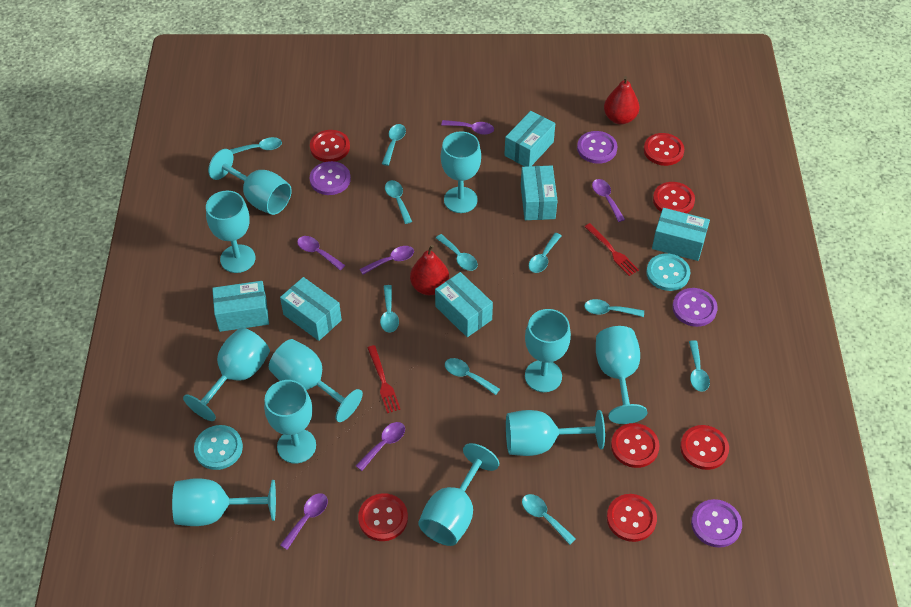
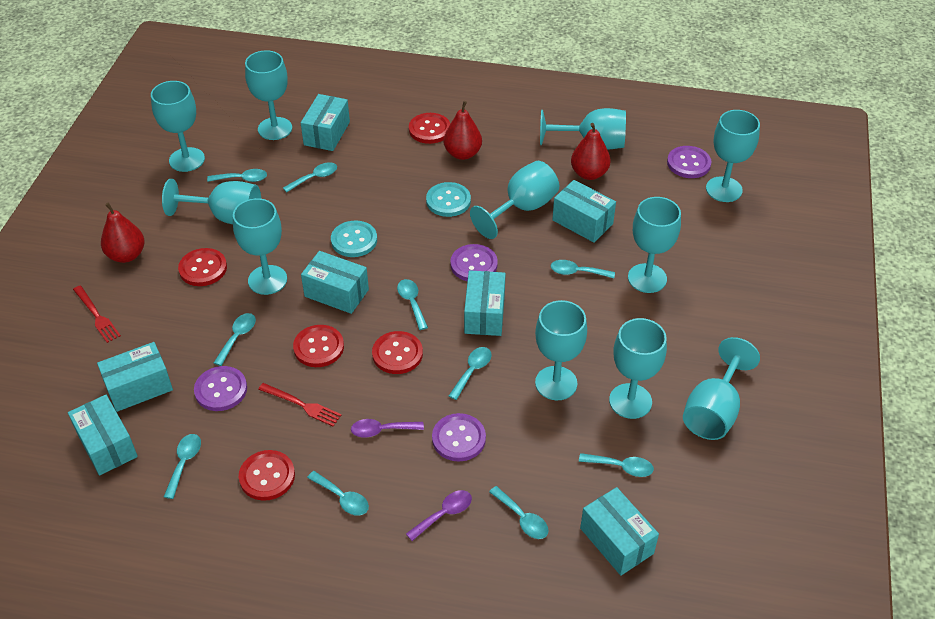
purple spoon: [280,493,328,550] [297,236,345,270] [356,422,405,471] [360,246,414,275] [441,120,494,135] [592,179,625,222] = 6 -> [351,419,424,438] [406,490,472,541] = 2
red button: [310,130,350,162] [358,493,408,541] [607,494,657,542] [611,423,660,468] [644,133,684,166] [653,182,695,213] [680,425,729,470] = 7 -> [178,248,227,286] [239,450,295,501] [293,325,344,367] [372,331,423,374] [409,113,450,144] = 5
red pear: [410,245,449,295] [604,76,639,124] = 2 -> [101,202,145,263] [443,101,482,160] [571,123,610,180] = 3
turquoise box: [212,281,269,332] [280,277,342,341] [435,272,493,337] [504,111,555,167] [521,166,558,220] [652,208,710,261] = 6 -> [68,395,138,476] [97,342,173,412] [301,94,350,151] [301,251,369,314] [464,270,506,336] [552,180,616,242] [580,487,659,576] = 7

